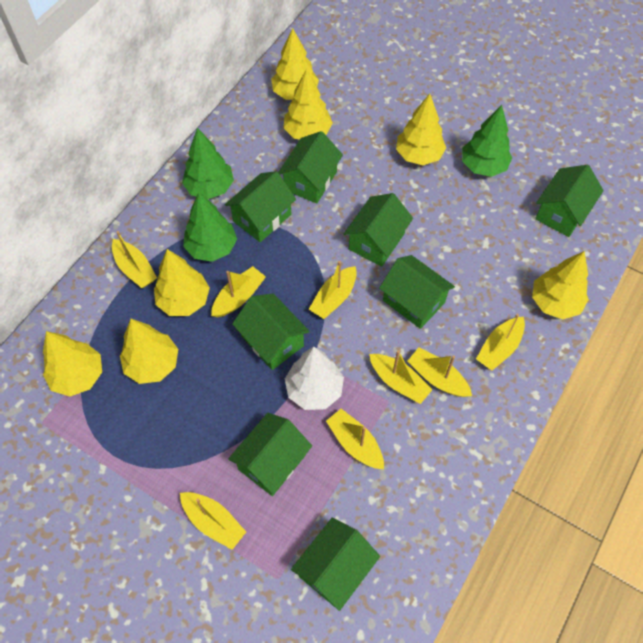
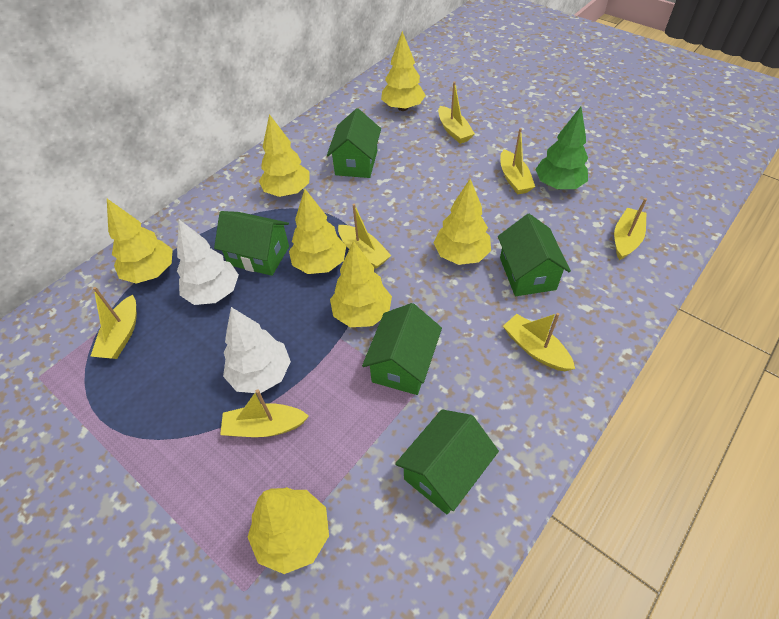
green house: [225,171,296,242] [228,413,312,496] [232,294,310,370] [278,131,343,204] [291,518,380,611] [344,193,413,267] [379,255,455,329] [535,165,604,237] = 8 -> [214,211,289,276] [327,108,381,178] [362,303,442,395] [395,409,499,514] [498,214,571,296] = 5
green tree: [182,128,234,199] [183,192,237,262] [462,105,512,177] = 3 -> [535,107,588,189] = 1
white tree: [285,346,344,410] = 1 -> [177,220,239,305] [223,307,291,393] = 2
yellow boat: [112,231,157,288] [180,492,246,550] [211,266,266,317] [309,261,357,319] [326,409,384,469] [369,350,433,404] [407,348,472,397] [476,314,525,371] = 8 -> [90,287,137,359] [220,390,309,437] [338,204,391,269] [438,81,475,144] [500,128,535,195] [503,313,575,371] [614,198,647,260] = 7

